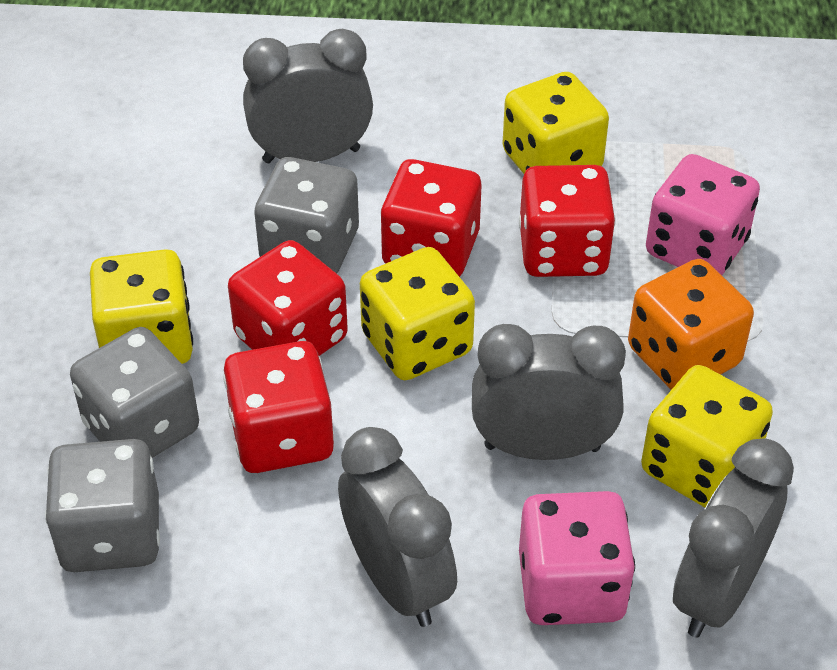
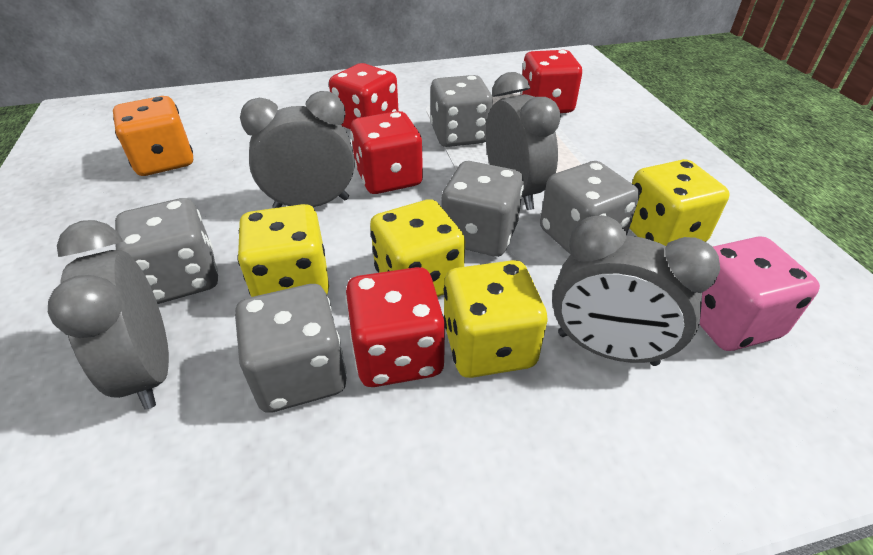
grey dice: [45,439,160,572] [70,327,199,458] [254,157,359,274] = 3 -> [115,198,218,304] [235,284,347,413] [430,75,493,147] [441,161,524,257] [540,161,640,255] = 5
pink dice: [519,491,635,625] [646,154,760,275] = 2 -> [699,237,820,351] = 1

